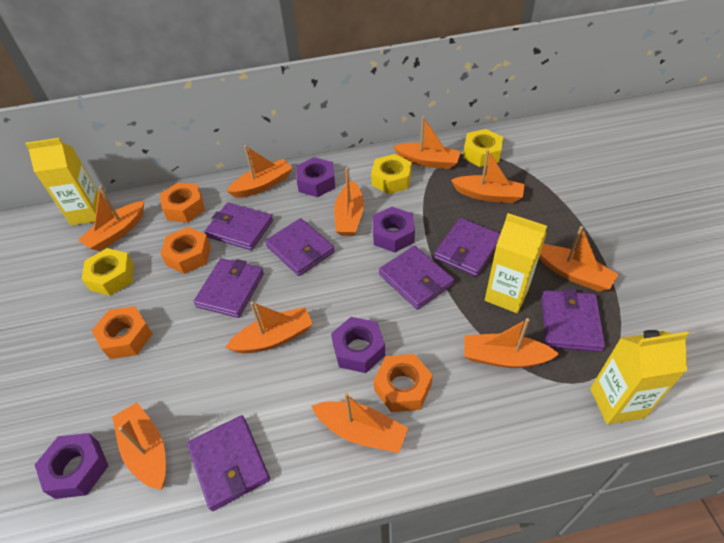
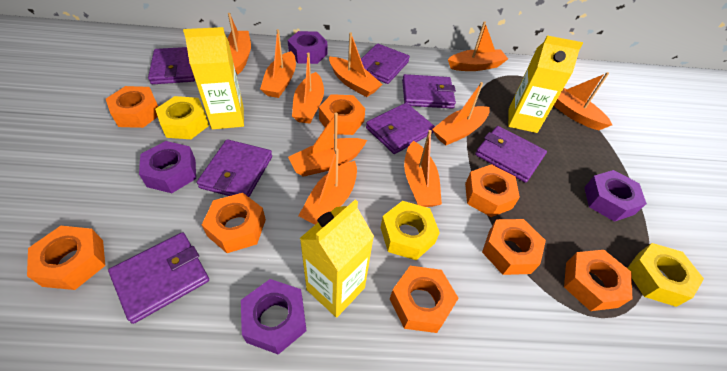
orange nut: [92,306,153,359] [160,183,205,223] [161,227,211,274] [374,354,433,412] = 4 -> [27,226,105,290] [106,86,158,128] [202,193,266,253] [319,94,365,135] [390,266,458,333] [465,164,520,217] [482,219,546,275] [564,250,632,311] = 8

